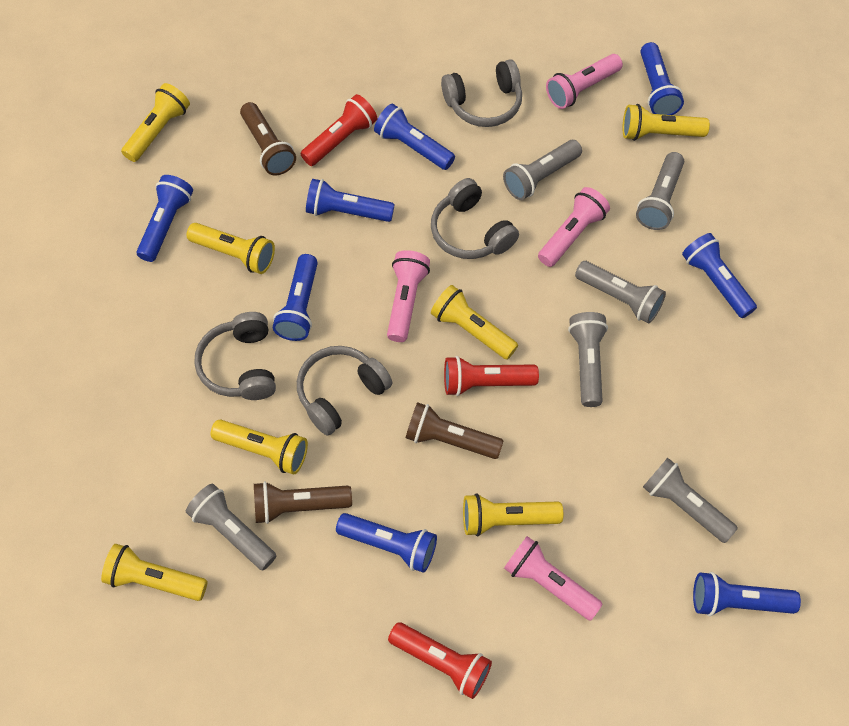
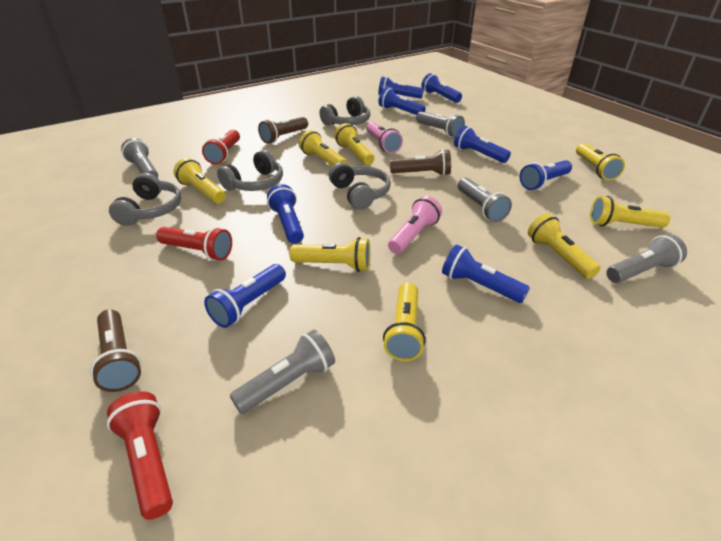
grey flashlight: [186,484,276,570] [503,140,582,200] [568,312,608,407] [575,261,666,324] [636,152,684,230] [643,458,738,543] = 6 -> [121,138,158,178] [230,330,335,414] [416,111,465,137] [458,178,512,222] [606,234,687,283] = 5
pink flashlight: [387,250,430,342] [504,536,603,621] [538,187,610,267] [546,54,623,109] = 4 -> [366,122,403,154] [388,196,442,254] = 2
yellow flashlight: [101,544,207,601] [121,83,190,162] [187,223,275,274] [211,419,308,474] [431,285,518,360] [463,494,563,536] [623,104,710,141] = 7 -> [174,158,226,204] [290,237,370,272] [299,130,347,166] [334,123,374,165] [383,282,426,361] [528,213,600,279] [576,143,625,181] [590,196,670,228] = 8

